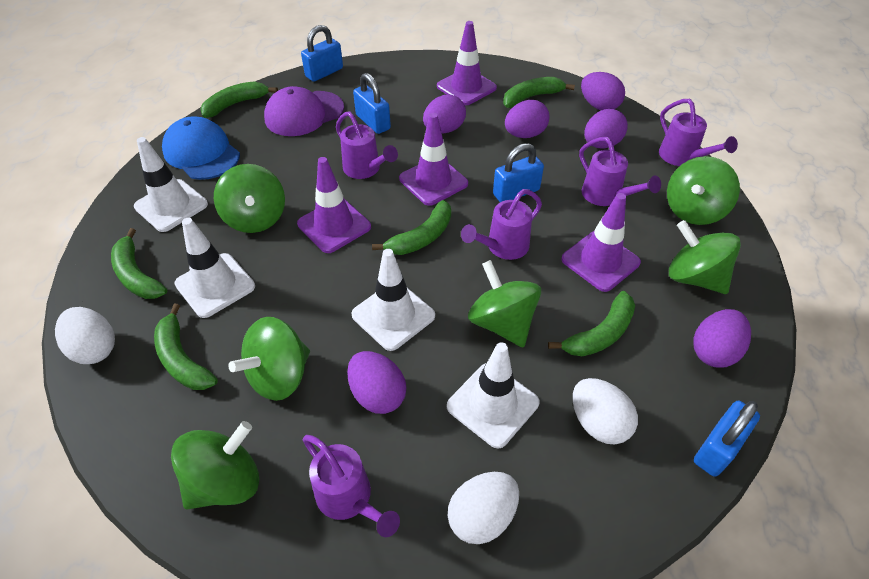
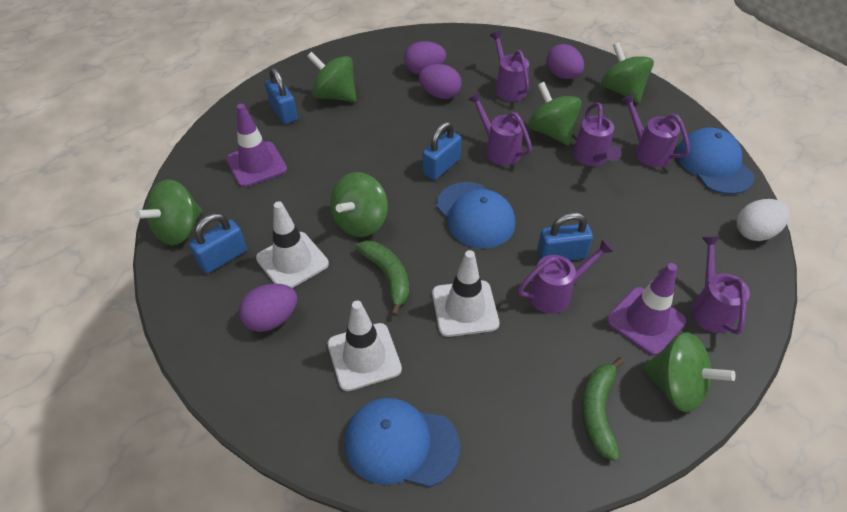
blue cap: [162,117,240,180] = 1 -> [344,398,460,487] [436,182,515,249] [676,128,754,194] = 3
green banana: [111,228,167,299] [154,304,218,390] [200,81,278,118] [372,200,451,255] [503,77,575,108] [548,291,635,356] = 6 -> [355,240,409,316] [582,357,624,461] = 2
purple cap: [264,86,344,136] = 1 -> none = 0
purple egg: [347,351,406,414] [423,95,466,133] [505,100,550,138] [581,72,625,110] [584,109,628,149] [693,309,751,368] = 6 -> [239,284,297,332] [404,41,446,75] [419,64,462,99] [546,44,584,79] = 4
purple traffic cone: [297,157,371,253] [399,113,468,206] [437,21,497,105] [561,193,641,292] = 4 -> [226,104,287,187] [607,263,686,356] = 2
purple watering can: [303,435,400,537] [336,111,398,179] [461,189,542,260] [579,137,661,206] [659,99,738,166] = 5 -> [467,92,532,165] [490,31,529,101] [518,239,614,314] [573,102,622,166] [620,93,690,167] [691,236,750,335] = 6
white egg: [55,307,115,364] [448,472,519,544] [573,378,638,444] = 3 -> [737,199,790,241] = 1
white traffic cone: [134,137,208,232] [174,218,255,318] [351,249,435,351] [447,342,539,449] = 4 -> [256,201,329,288] [328,301,402,391] [432,250,499,337] = 3

